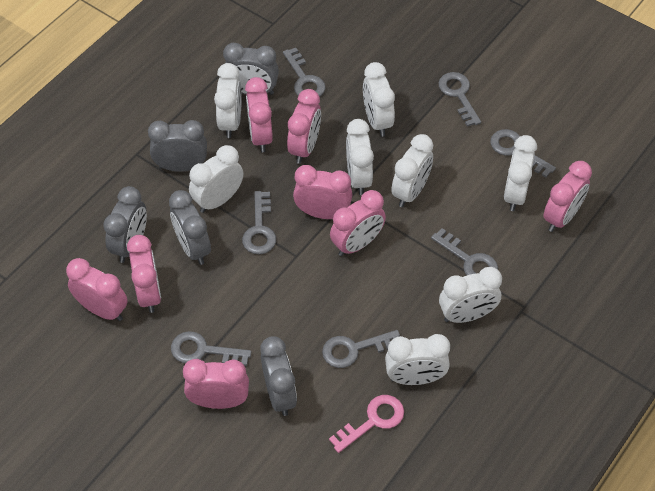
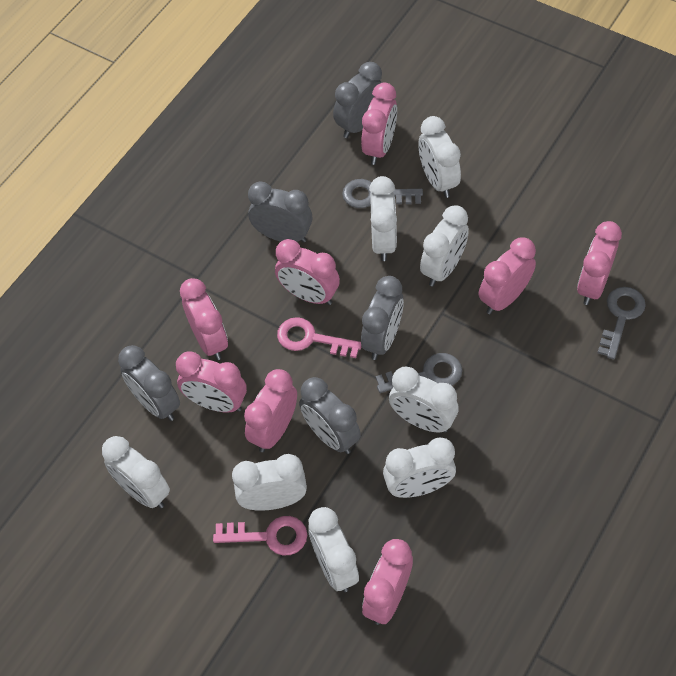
grey key: [171,331,251,366] [242,191,276,254] [283,48,326,97] [322,330,400,368] [431,228,498,275] [438,72,481,127] [490,129,556,178] = 7 -> [342,179,423,208] [376,353,463,393] [597,287,646,360] = 3
pink key: [329,395,404,453] = 1 -> [213,516,307,555] [277,317,361,358] = 2

